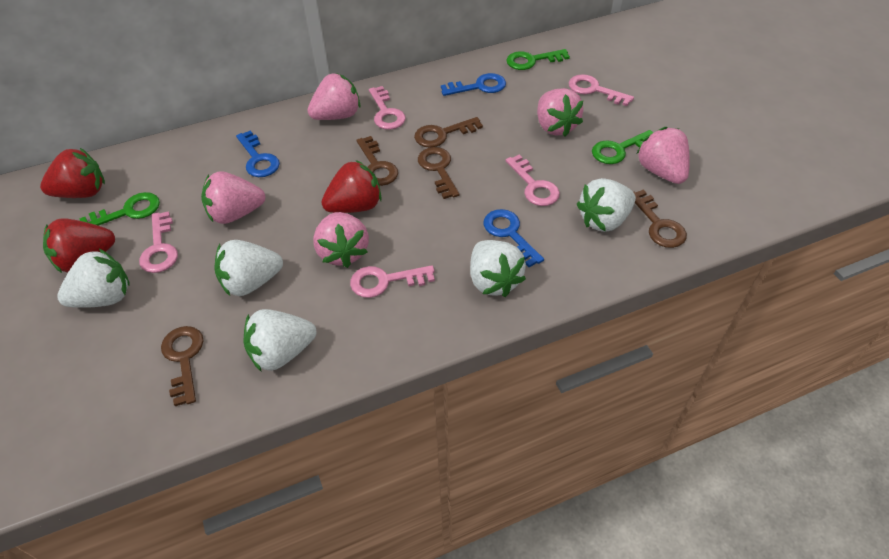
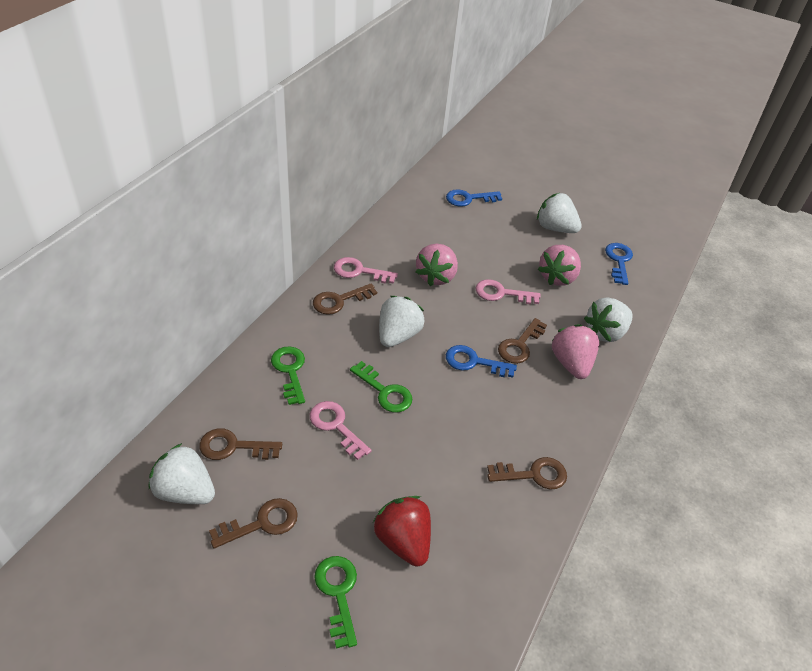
pink key: [139,211,178,273] [350,265,435,298] [369,86,406,130] [506,154,560,206] [569,74,634,106] = 5 -> [310,401,372,460] [334,257,398,284] [475,279,541,304] = 3
pink strawberry: [201,171,266,224] [307,73,360,120] [313,212,369,268] [537,88,583,137] [636,127,690,184] = 5 -> [416,244,458,286] [538,245,581,286] [552,324,599,379] = 3
red strawberry: [40,148,105,198] [43,218,115,273] [321,160,382,213] = 3 -> [373,496,431,567] = 1
white strawberry: [57,249,130,308] [214,240,283,296] [244,309,316,372] [470,240,526,297] [576,178,636,232] = 5 -> [149,443,215,504] [379,296,425,347] [537,193,582,233] [584,297,633,342] = 4

